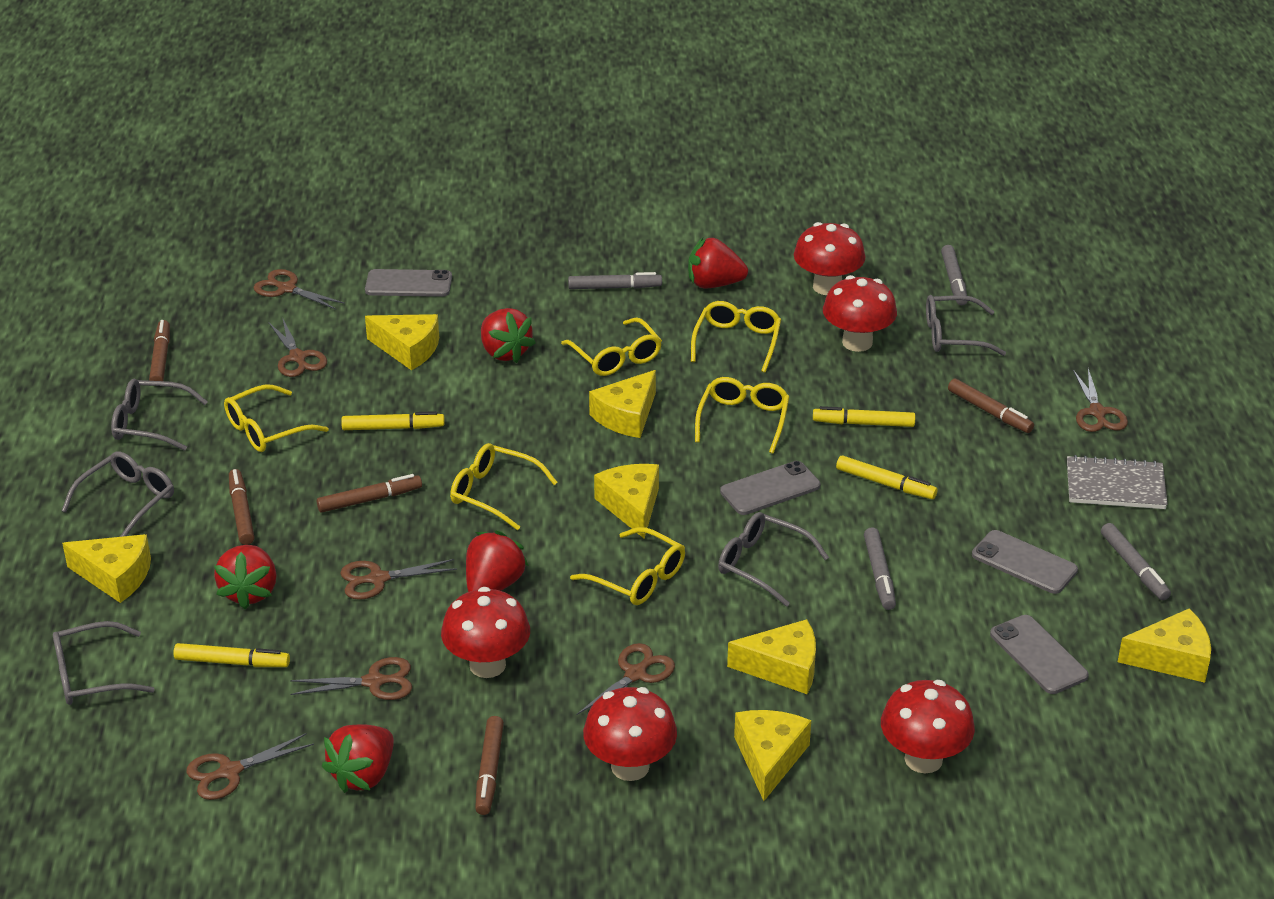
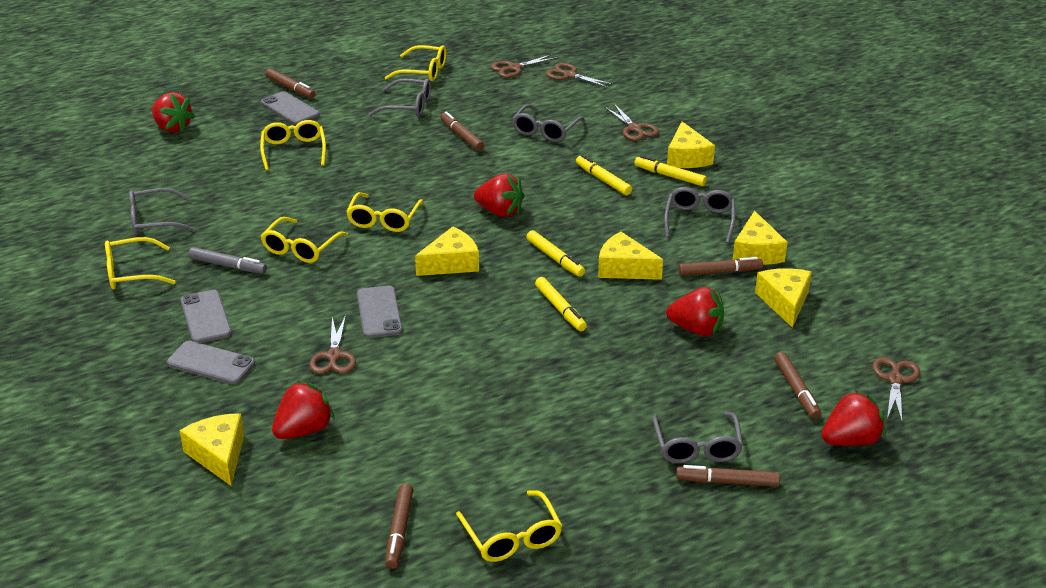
brown marker: [149,320,170,381] [229,469,255,545] [317,474,422,513] [475,716,504,815] [948,379,1034,433] = 5 -> [265,68,315,98] [385,484,413,569] [440,112,484,151] [676,465,780,487] [679,257,763,276] [774,352,821,419] = 6
brown scissors: [186,733,314,800] [253,269,345,309] [269,317,327,377] [290,657,412,700] [340,559,457,600] [576,643,675,715] [1073,369,1128,432] = 7 -> [309,315,356,374] [491,54,558,78] [546,63,614,88] [605,104,659,141] [872,357,920,421] = 5
grey marker: [568,272,662,289] [864,527,896,610] [941,245,968,305] [1101,523,1171,600] = 4 -> [189,247,267,274] = 1
grey notebook: [1067,455,1168,509] = 1 -> none = 0
red mushroom: [441,587,530,678] [583,687,677,781] [794,222,865,295] [823,275,897,352] [881,680,975,773] = 5 -> none = 0
yellow cheese: [62,534,151,603] [365,314,439,371] [589,370,656,438] [594,464,659,539] [727,619,816,694] [734,710,811,801] [1118,609,1211,683] = 7 -> [179,413,244,486] [415,226,479,276] [598,232,663,280] [667,122,715,168] [733,211,787,265] [755,268,812,328] = 6

